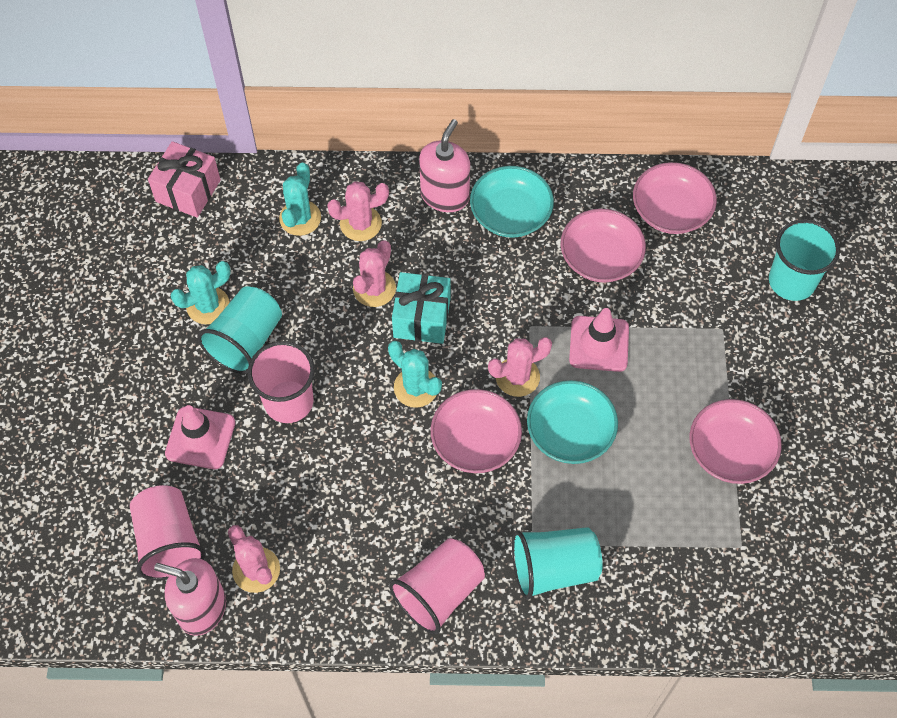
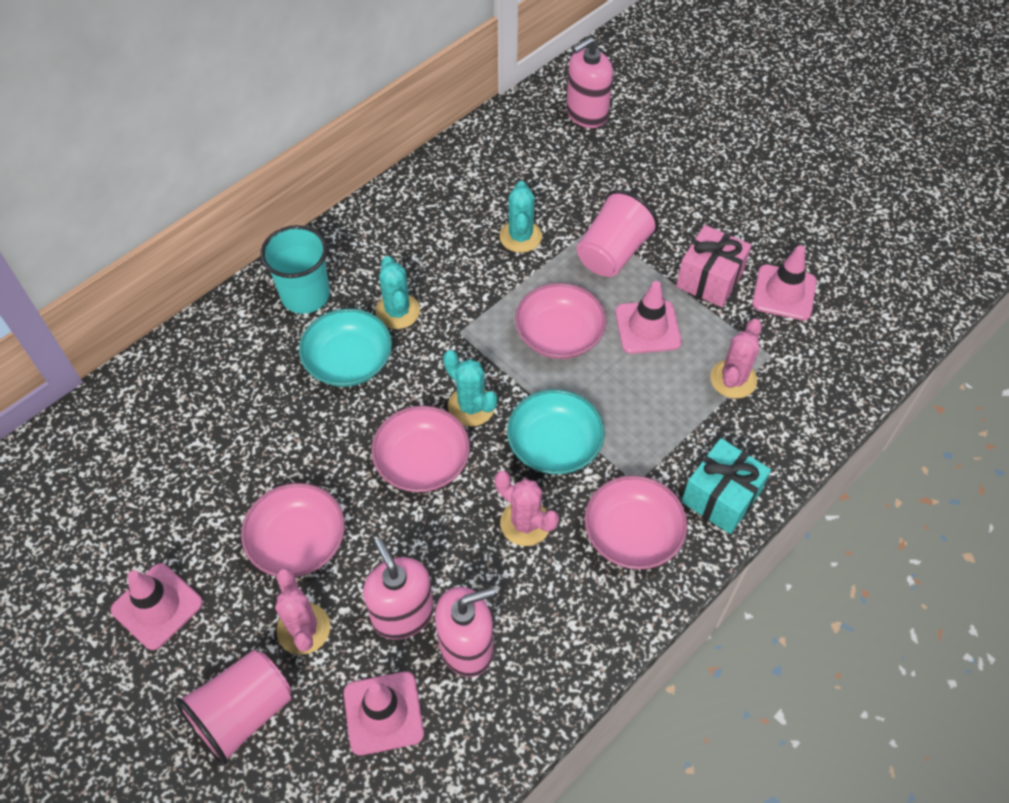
pink cactus: [228,525,280,593] [327,181,389,241] [353,240,396,307] [488,337,552,397] = 4 -> [275,568,330,655] [495,471,559,546] [710,319,762,399] = 3
pink cup: [130,485,206,580] [248,341,315,423] [389,538,485,634] = 3 -> [175,650,292,765] [577,190,659,277] = 2
pink soap dispenser: [154,558,226,636] [419,119,470,212] = 2 -> [363,538,434,640] [435,587,495,677] [566,37,613,128] = 3
pink traffic cone: [165,405,235,469] [569,308,629,372] = 2 -> [111,563,203,650] [344,671,424,756] [615,281,682,354] [752,245,817,321] = 4
turquoise cup: [197,286,282,374] [512,527,603,600] [769,219,840,301] = 3 -> [260,225,330,314] = 1

